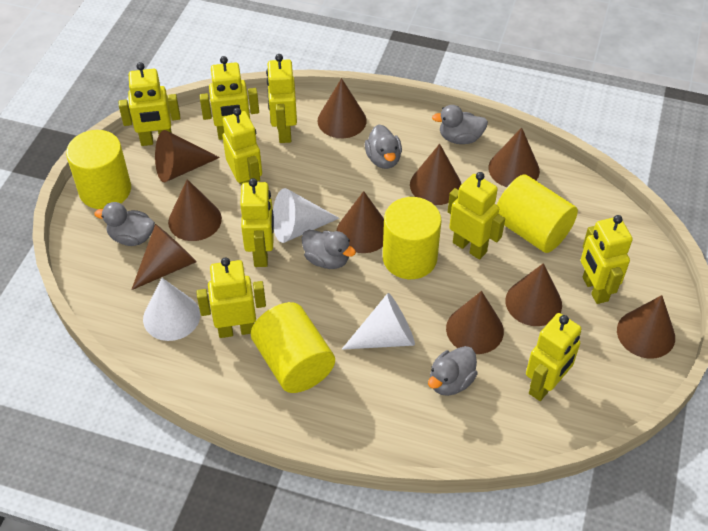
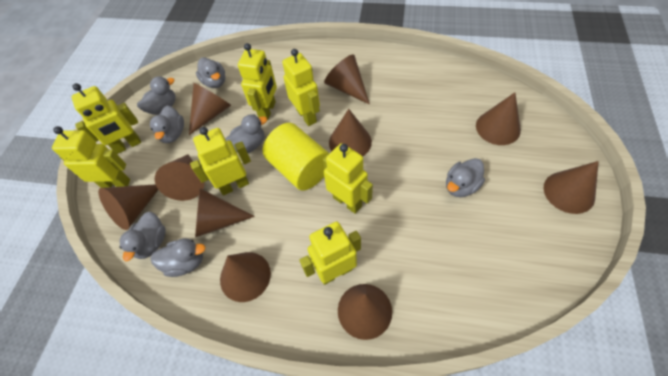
grey duck: [94,202,155,246] [301,230,356,269] [365,124,402,169] [428,346,478,396] [432,105,488,144] = 5 -> [119,212,166,261] [137,76,176,115] [150,106,184,143] [150,238,205,277] [196,57,225,88] [225,114,267,153] [446,158,485,197] = 7
white cone: [143,278,200,341] [273,188,339,243] [342,293,415,350] = 3 -> none = 0
yellow cylinder: [66,130,131,209] [251,302,335,393] [383,197,441,279] [497,175,578,253] = 4 -> [263,123,330,191] = 1
yellow robot: [119,62,180,146] [196,257,266,338] [200,56,259,140] [222,108,262,185] [240,178,274,267] [266,54,297,143] [448,172,505,260] [526,313,581,401] [581,215,633,304] = 9 -> [52,126,130,188] [72,83,141,154] [190,127,251,195] [238,43,277,120] [282,49,320,126] [300,222,361,285] [323,143,373,214] = 7

